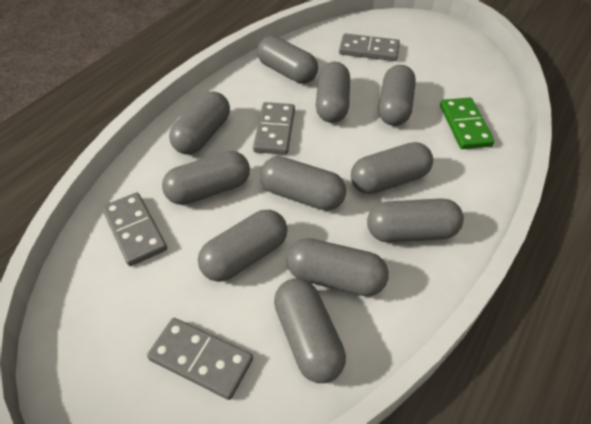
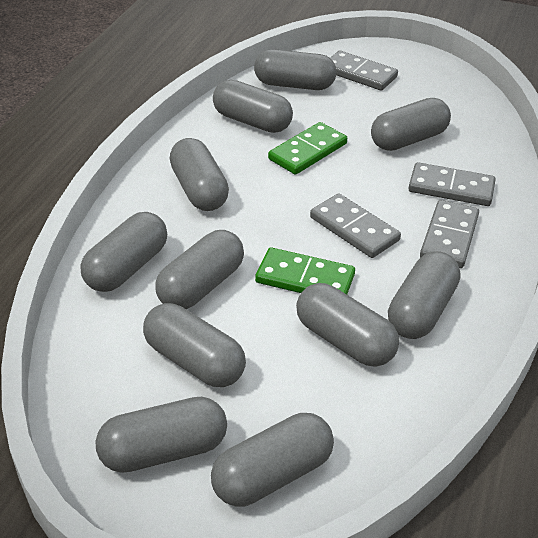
green domino: [440,97,495,149] = 1 -> [255,247,355,294] [268,122,347,175] = 2

